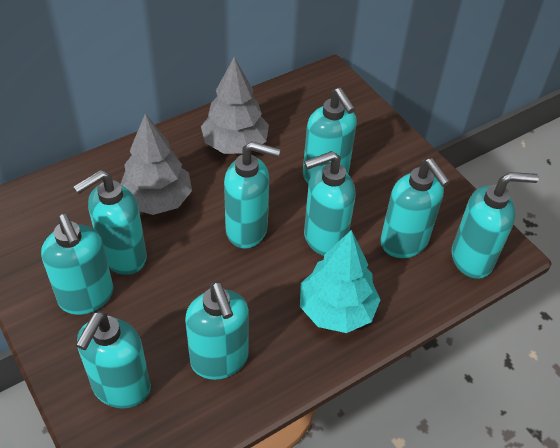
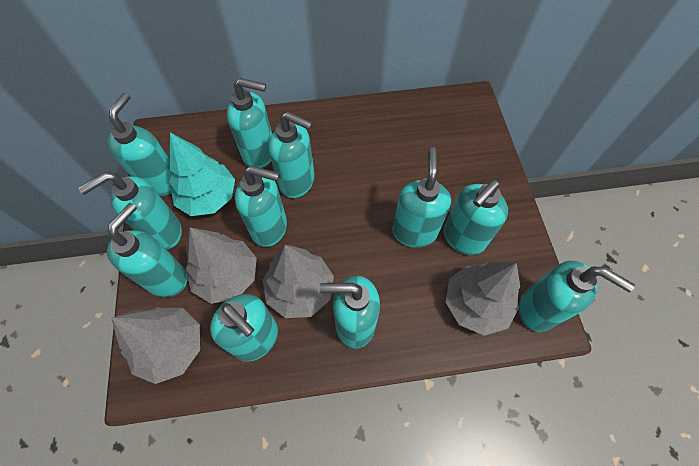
grey tree: [121,114,192,215] [201,57,269,154] = 2 -> [112,307,200,384] [186,228,257,304] [263,245,334,318] [446,262,520,336] = 4
turquoise soap dispenser: [41,214,113,315] [73,170,147,275] [76,311,151,409] [185,282,249,380] [224,141,280,249] [303,88,357,184] [304,151,356,256] [380,158,450,258] [452,172,539,279] = 9 -> [78,172,182,250] [107,203,188,297] [108,93,172,196] [210,294,278,362] [227,78,272,168] [235,166,287,247] [269,111,315,198] [320,276,380,349] [392,147,451,248] [444,180,508,255] [519,260,635,332] = 11

